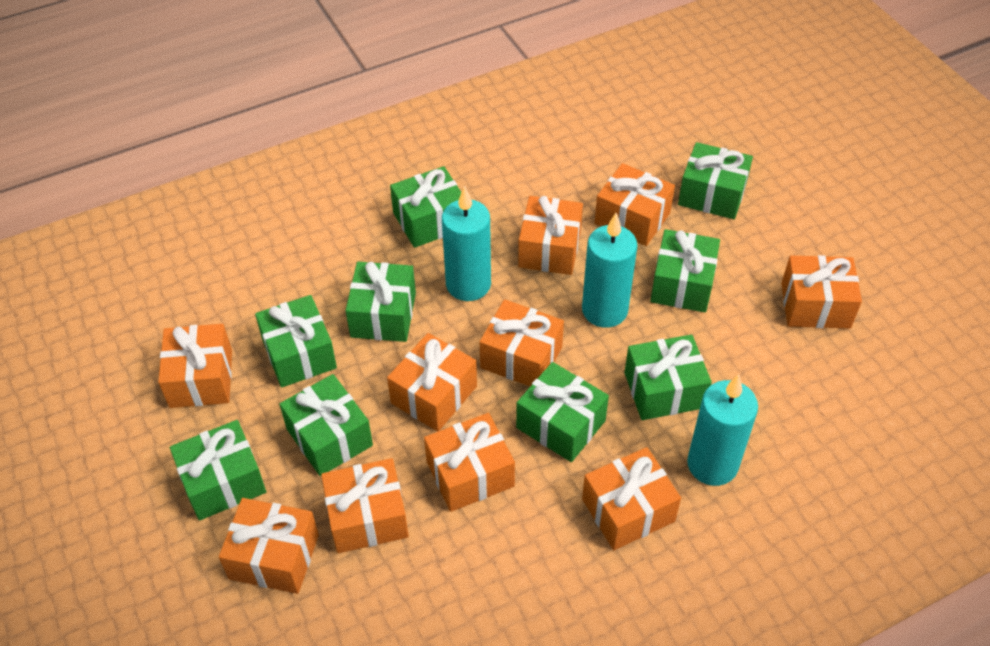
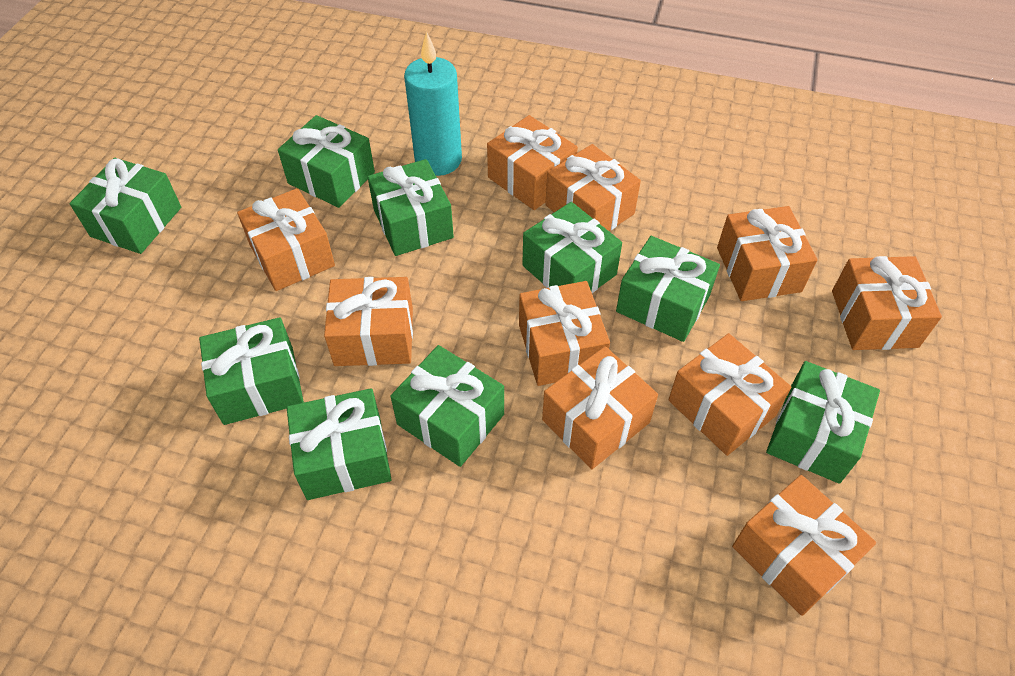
turquoise candle: [442,186,491,301] [582,213,637,328] [687,374,758,486] = 3 -> [404,31,462,176] = 1

